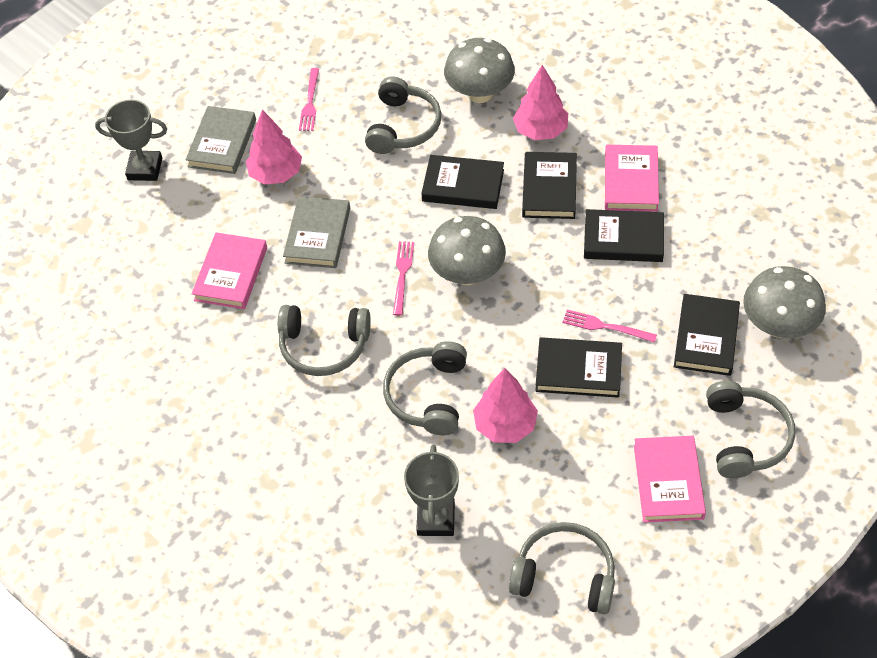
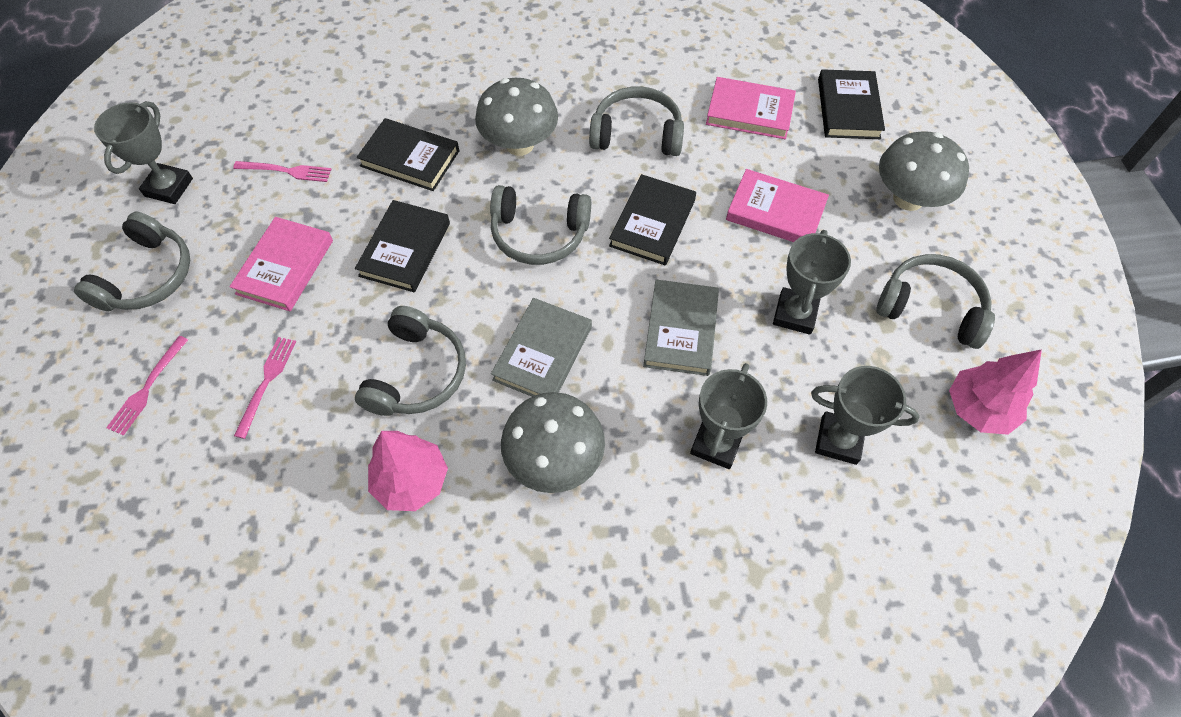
black book: [421,155,504,209] [522,152,577,219] [535,337,622,398] [584,209,664,262] [674,294,740,376] = 5 -> [355,200,450,292] [357,118,459,191] [609,174,696,265] [818,69,885,139] = 4
grey trophy: [95,100,167,181] [404,445,459,536] = 2 -> [94,101,193,204] [690,363,767,469] [773,230,851,335] [811,366,920,465] = 4
pink tree: [246,110,302,184] [473,368,538,443] [513,65,568,140] = 3 -> [368,431,448,511] [949,349,1042,435] = 2

